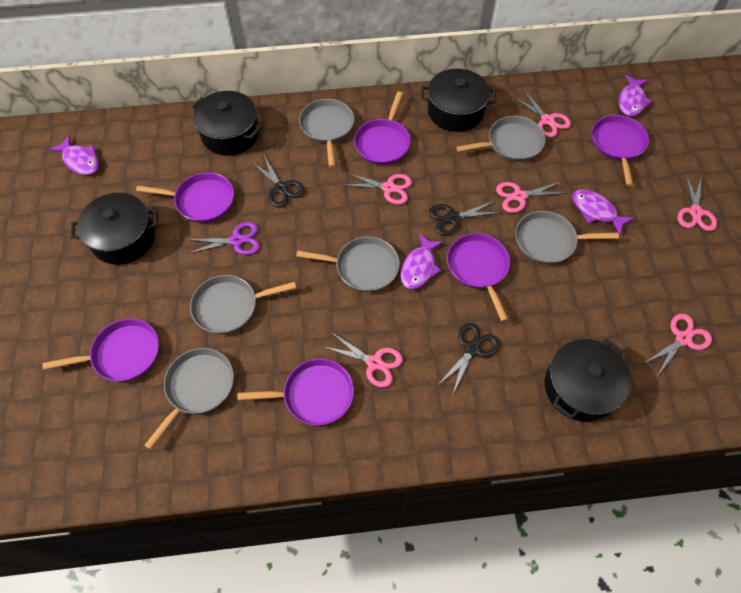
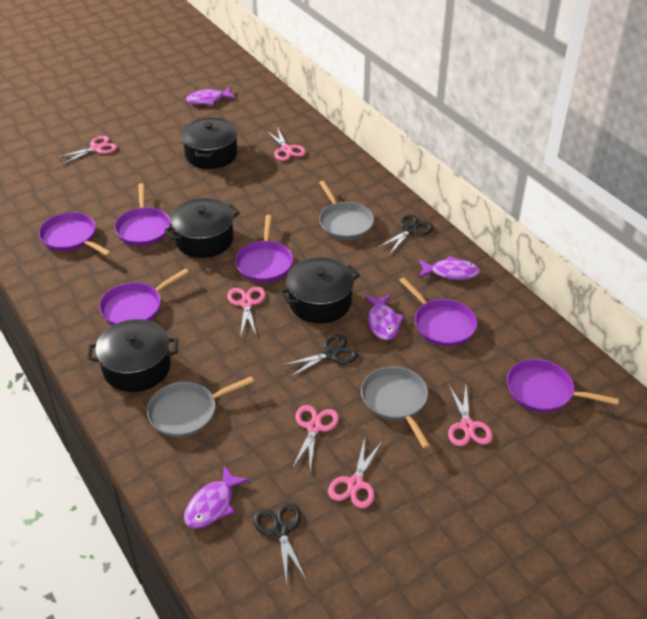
grey pan: [144,348,234,450] [190,275,296,334] [296,237,400,292] [299,99,354,168] [456,116,545,162] [515,211,619,264] = 6 -> [147,377,254,438] [319,181,374,240] [361,366,430,449] = 3
purple scissors: [186,222,260,255] = 1 -> none = 0

